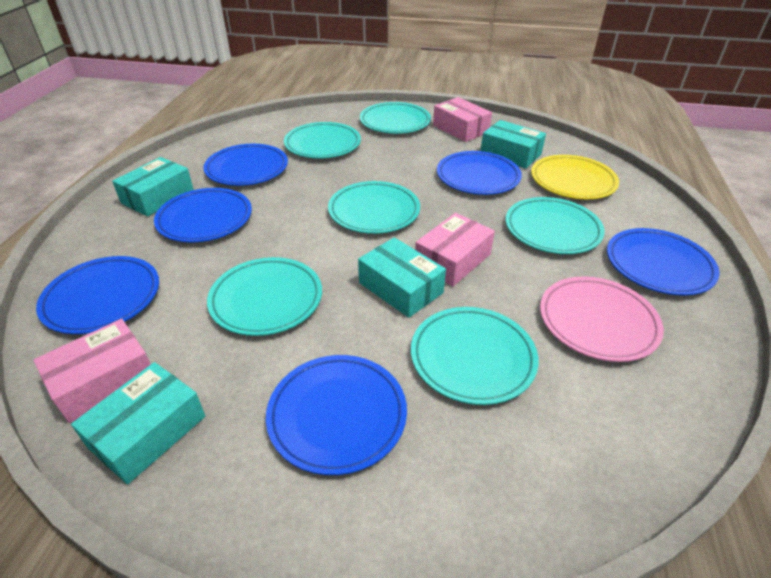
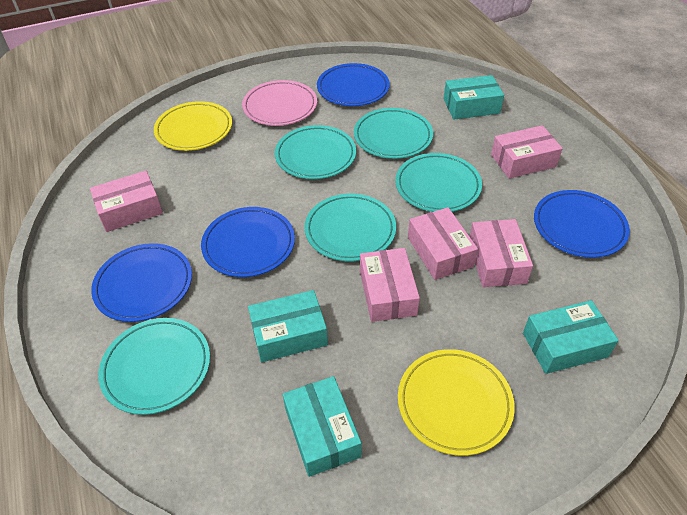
blue plate: [36,256,159,334] [154,188,252,243] [204,144,288,186] [266,355,407,475] [437,151,522,195] [607,228,720,296] = 6 -> [91,243,192,322] [201,207,295,277] [317,63,390,106] [534,190,630,258] = 4
pink box: [33,319,151,423] [415,213,495,286] [433,97,492,142] = 3 -> [90,171,163,232] [360,248,420,322] [408,207,478,280] [470,219,533,287] [491,125,563,179] = 5
turquoise plate: [207,257,322,336] [284,122,361,158] [328,181,420,234] [360,102,431,134] [411,307,539,405] [505,197,605,254] = 6 -> [98,318,210,415] [275,125,356,179] [304,194,396,261] [354,108,433,159] [395,153,482,212] = 5
yellow plate: [531,155,619,199] = 1 -> [154,101,232,151] [398,349,515,456] = 2

